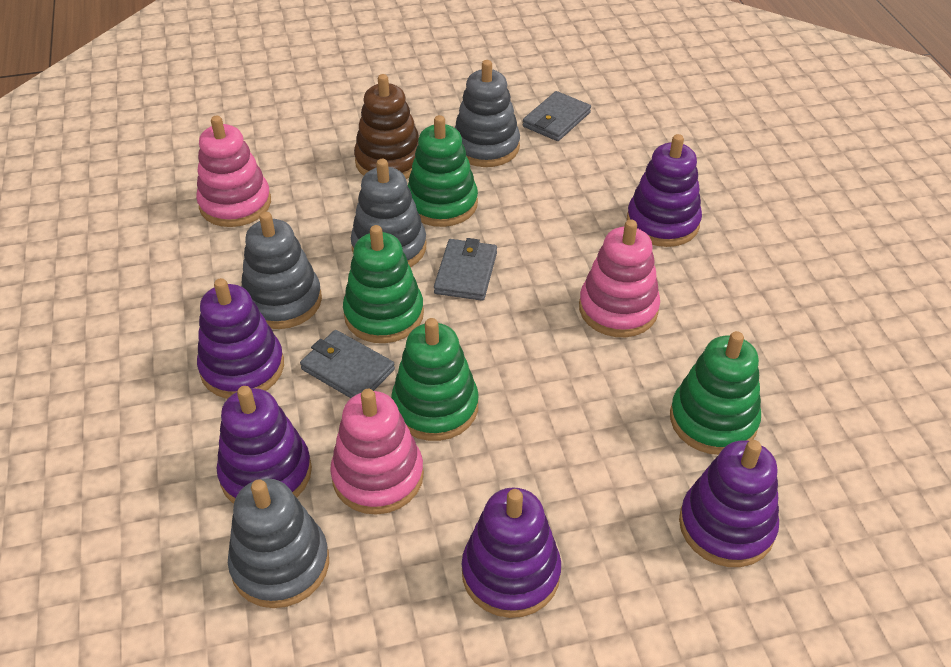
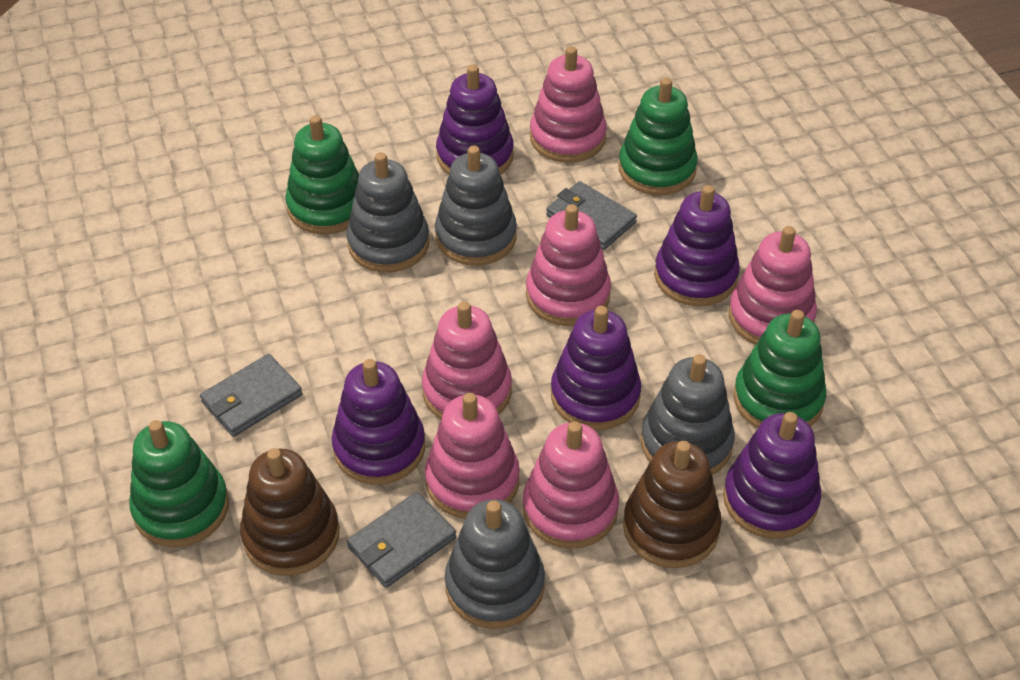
brown stacking toy: [354,74,419,179] = 1 -> [240,448,340,576] [623,441,722,568] = 2
pink stacking toy: [196,116,271,227] [330,389,424,515] [579,219,660,337] = 3 -> [422,301,512,419] [425,393,520,519] [523,421,619,549] [526,204,611,326] [530,46,607,163] [729,226,817,345] = 6

